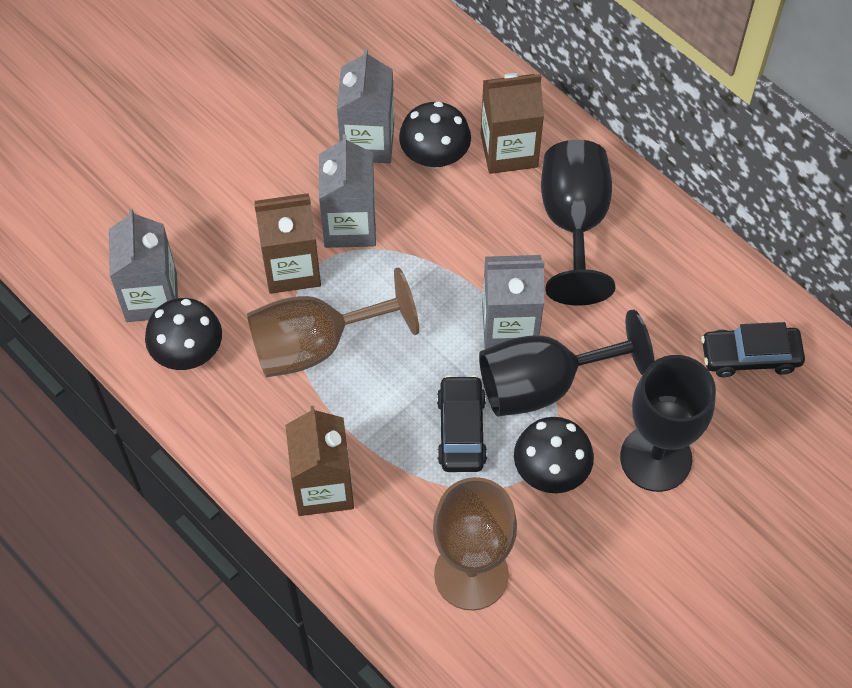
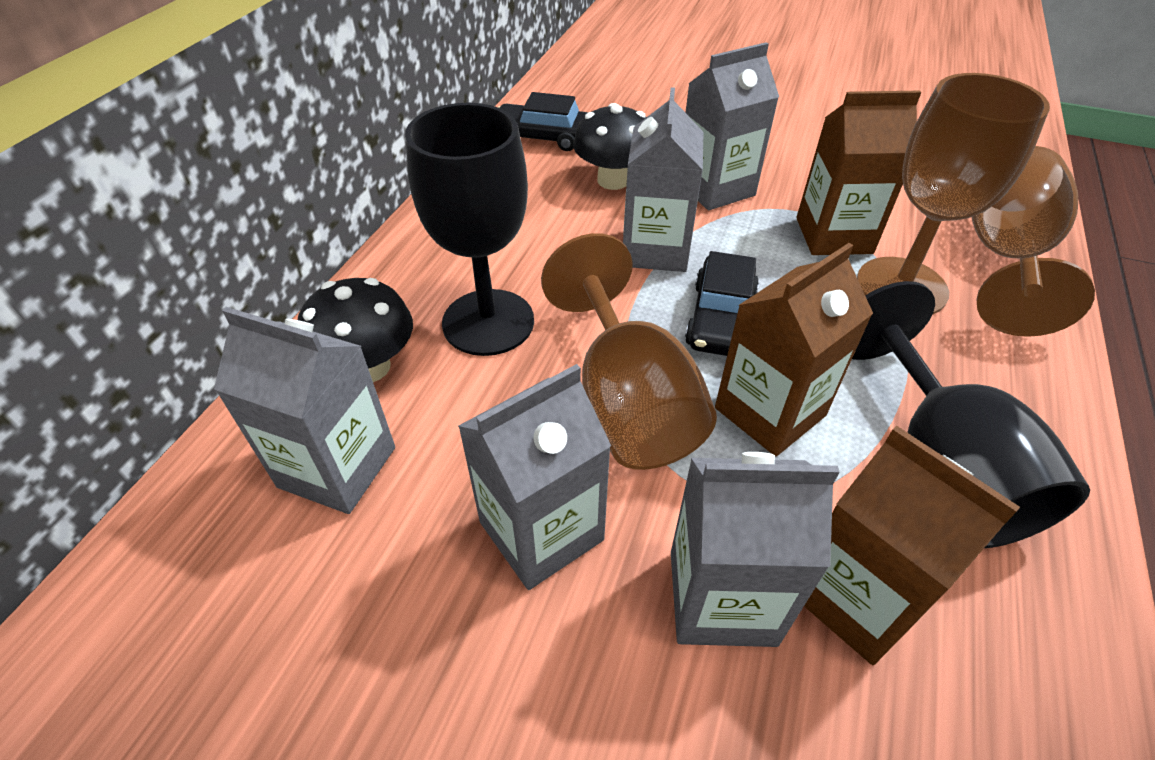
black goblet: [479,309,654,417] [541,140,615,306] [620,355,716,492] = 3 -> [405,103,534,356] [852,281,1090,548] = 2
black mushroom: [145,298,222,370] [399,101,471,169] [514,417,594,493] = 3 -> [298,278,413,382] [573,103,646,190] = 2
brown goblet: [247,267,419,377] [433,477,517,610] = 2 -> [541,233,717,470] [857,73,1050,314] [972,146,1095,337] = 3
grey carton: [109,208,178,322] [319,134,376,248] [337,48,394,163] [482,255,545,349] = 4 -> [214,307,395,514] [458,364,611,590] [623,87,703,272] [671,452,839,647] [685,42,779,210] = 5

